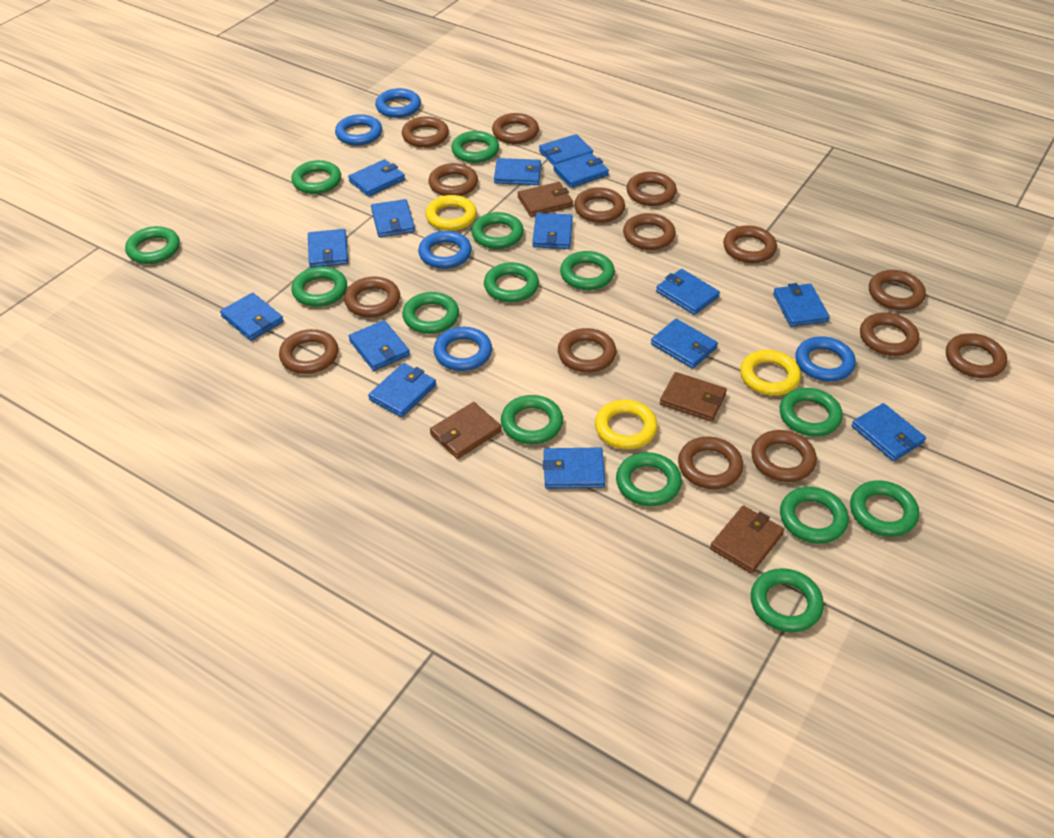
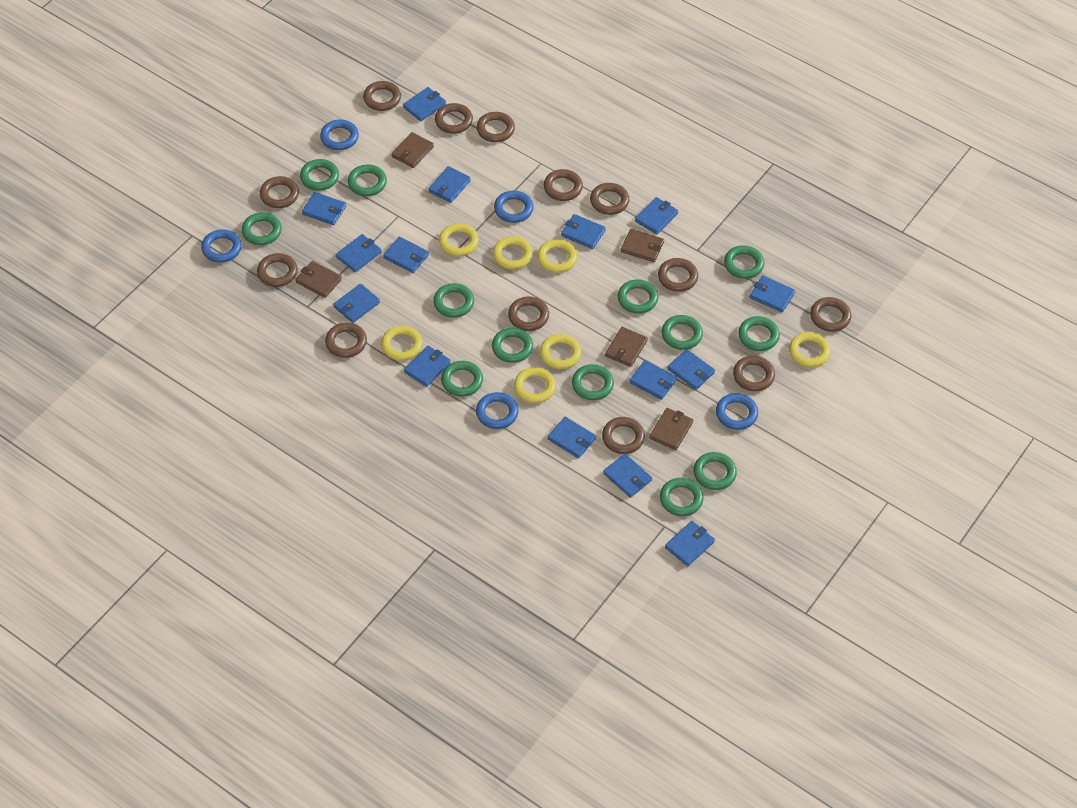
brown ring: [279,329,338,374] [344,277,400,318] [402,116,449,148] [428,163,478,196] [492,113,539,144] [558,328,616,373] [574,187,625,223] [623,213,676,250] [626,172,677,206] [678,437,743,489] [723,225,777,263] [751,430,817,482] [860,313,919,356] [869,270,926,310] [946,333,1007,378] = 15 -> [257,253,298,287] [260,176,299,208] [325,323,367,358] [363,81,401,111] [435,103,473,134] [477,112,515,142] [508,297,549,331] [544,169,583,201] [590,183,629,215] [602,417,645,454] [658,258,698,292] [733,356,775,391] [810,297,851,332] = 13
brown wallet: [430,402,501,459] [518,182,573,217] [660,372,727,422] [710,505,784,574] = 4 -> [295,261,342,298] [392,132,434,168] [605,327,648,367] [621,229,664,262] [649,408,693,450] = 5
green ring: [125,226,180,264] [291,160,341,194] [292,266,347,307] [402,292,459,334] [451,131,499,163] [471,212,524,249] [484,262,539,302] [501,395,563,444] [560,251,615,290] [616,452,682,506] [751,568,824,633] [780,388,843,437] [780,487,849,544] [850,480,919,537] = 14 -> [242,212,282,245] [300,159,339,191] [348,165,387,196] [433,283,474,318] [441,361,483,397] [492,328,533,363] [572,364,614,400] [618,279,658,314] [660,478,703,516] [662,315,703,350] [693,452,737,490] [724,245,764,279] [738,316,780,351] = 13
yellow ring: [425,195,477,231] [595,400,658,449] [740,350,801,396] = 3 -> [381,326,423,361] [439,223,479,256] [493,236,533,270] [514,367,556,403] [537,239,577,273] [540,334,581,369] [789,332,831,367] = 7

